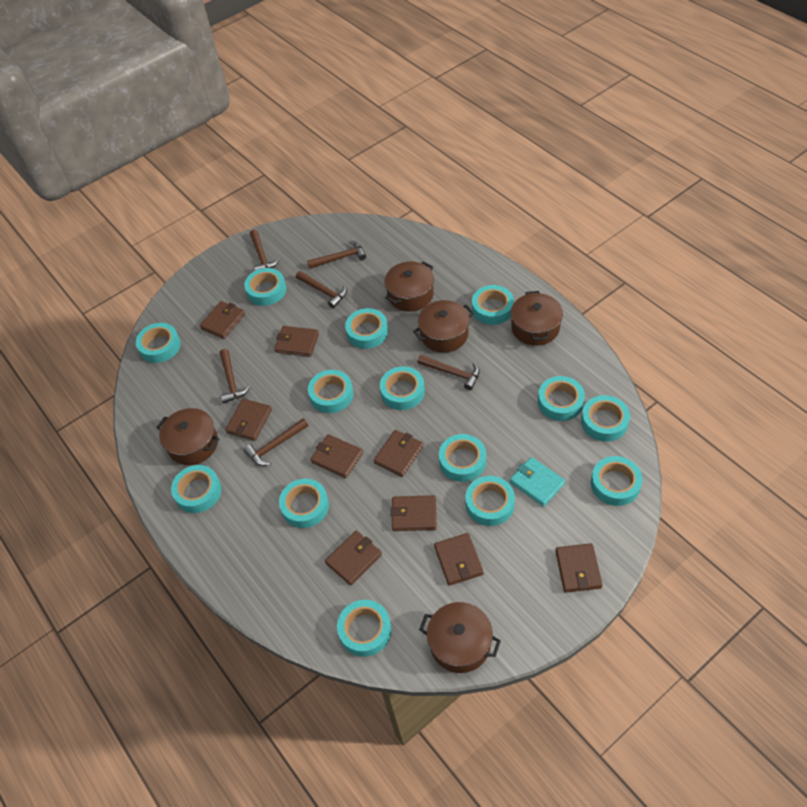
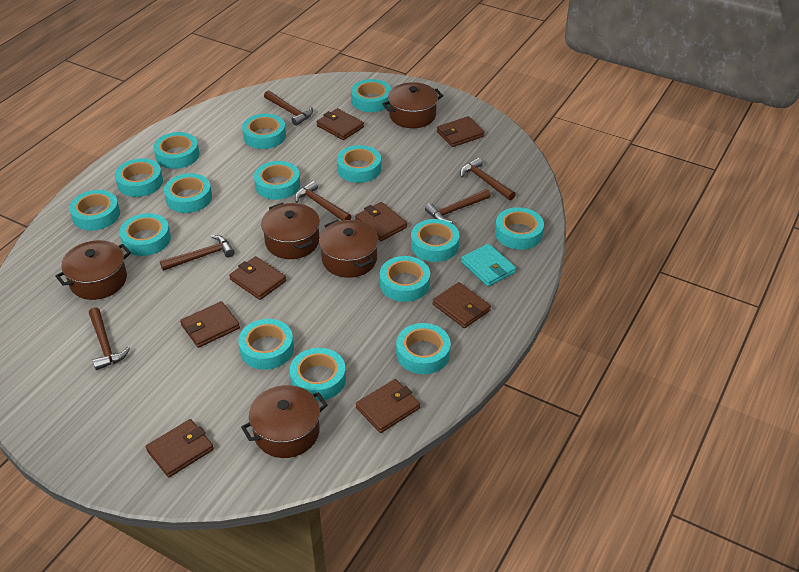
brown wallet: [200,301,245,339] [225,399,272,441] [274,326,319,357] [311,434,363,478] [325,531,382,585] [374,430,424,477] [390,495,436,531] [434,533,484,586] [555,543,603,593] = 9 -> [146,419,214,477] [180,301,240,348] [229,256,286,300] [317,108,364,140] [355,202,407,241] [356,379,420,433] [433,282,491,328] [437,116,485,147] = 8
turquoise tape: [136,323,181,363] [171,465,221,513] [244,268,286,306] [279,479,329,528] [308,370,353,413] [337,600,391,657] [345,308,388,349] [380,366,425,410] [439,434,486,482] [465,476,515,526] [472,285,514,325] [538,376,585,421] [581,395,630,442] [591,456,642,506] = 14 -> [69,190,120,231] [115,158,163,197] [119,213,171,256] [153,132,200,169] [164,173,212,213] [238,319,294,370] [242,114,286,149] [254,161,300,200] [290,348,346,401] [337,145,381,183] [351,79,391,112] [380,256,430,302] [396,323,451,374] [411,219,459,262] [495,207,544,250] = 15

